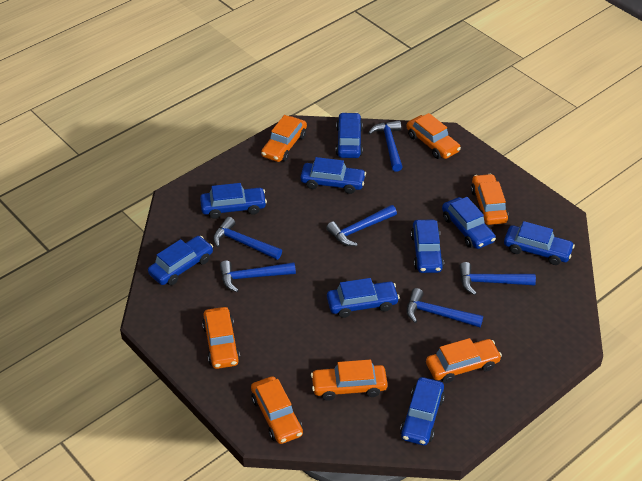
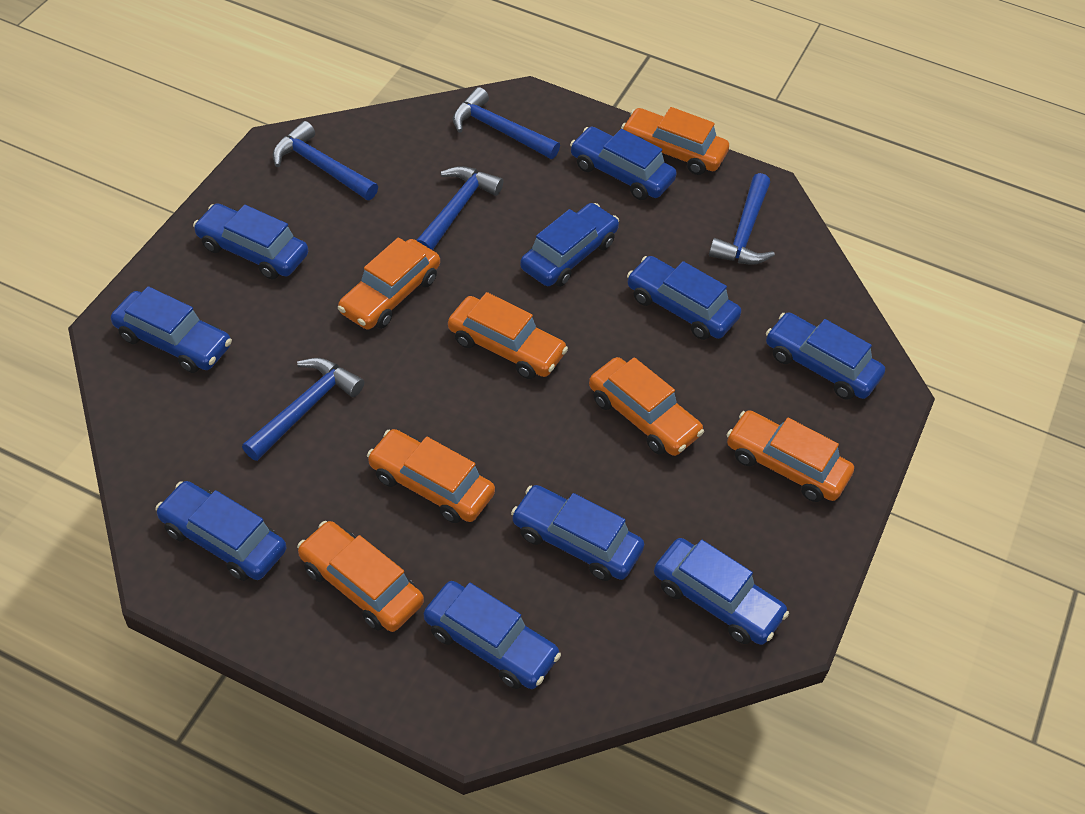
blue car: [148,236,213,285] [200,183,267,219] [300,157,366,194] [327,278,400,318] [336,112,363,158] [400,377,445,445] [411,220,444,273] [442,197,496,249] [504,221,575,265] = 9 -> [111,286,232,373] [155,481,286,581] [193,203,308,279] [424,581,561,689] [511,485,644,581] [520,203,619,287] [570,127,677,200] [627,256,741,340] [654,538,789,645] [766,312,885,400] = 10
blue hammer: [213,217,282,260] [220,261,296,292] [326,205,397,246] [368,120,403,172] [407,288,483,327] [459,262,536,295] = 6 -> [242,358,364,461] [273,121,378,200] [416,166,503,250] [453,87,560,159] [709,173,775,265] = 5

